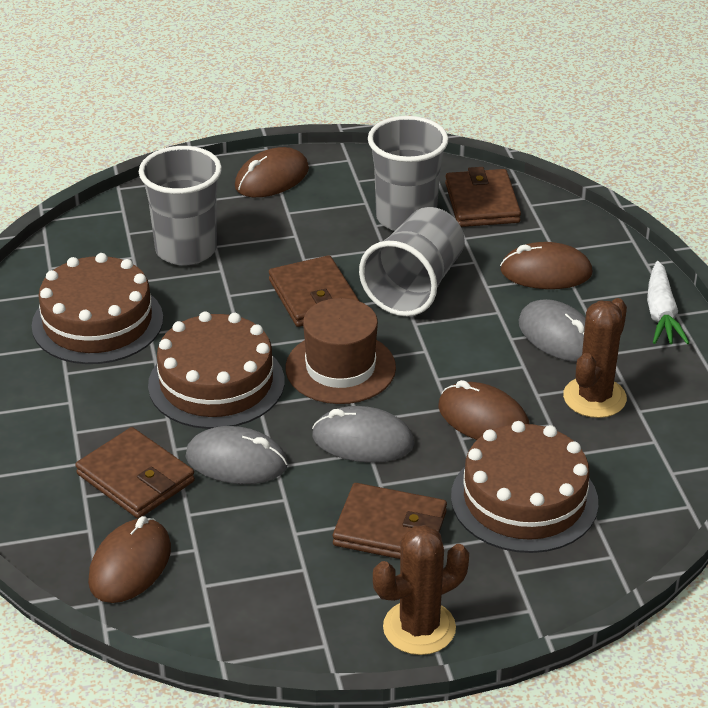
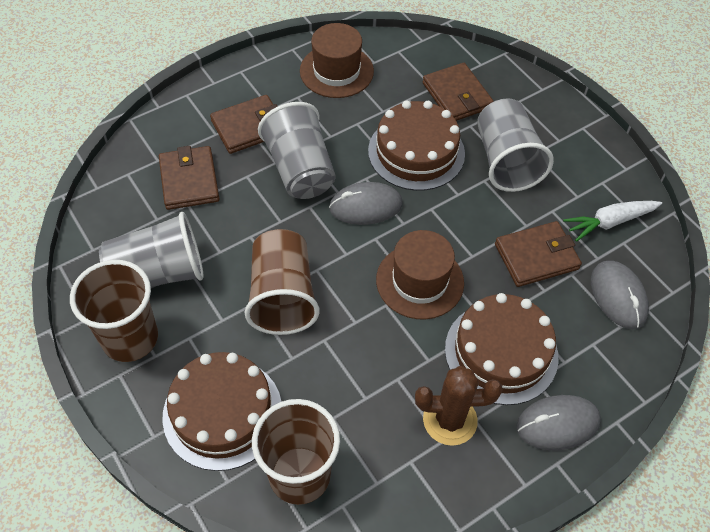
brown cactus: [373,525,469,655] [563,298,627,418] = 2 -> [415,366,503,446] = 1
brown cup: none = 0 -> [70,260,158,362] [245,229,320,335] [252,399,340,505] = 3
brown hat: [285,298,396,404] = 1 -> [300,23,374,98] [376,230,464,320] = 2
brown mouse: [88,516,171,603] [235,147,309,197] [438,380,529,440] [500,242,593,289] = 4 -> none = 0

